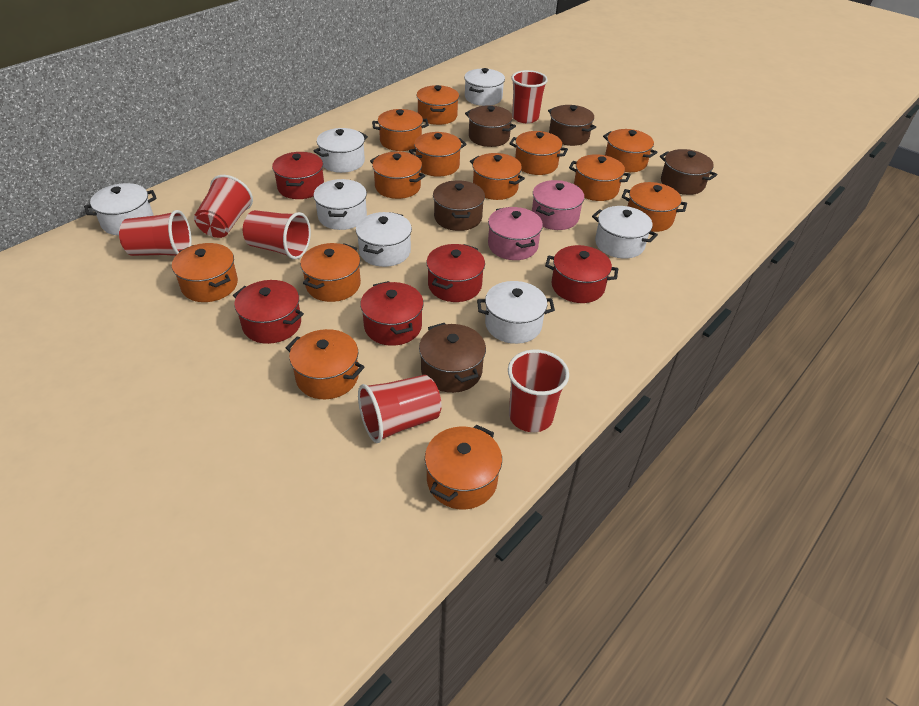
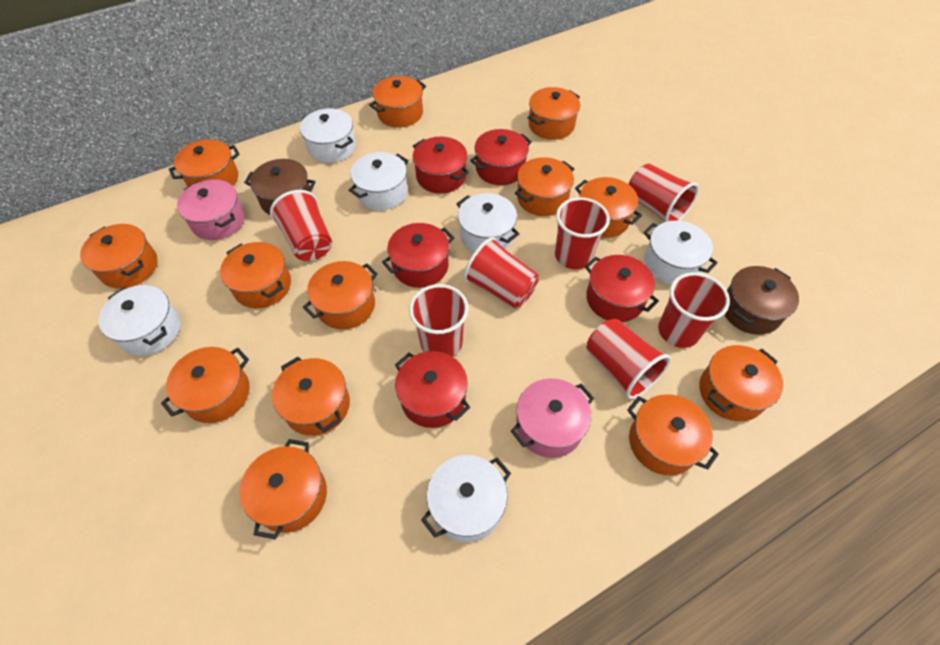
brown pot: [419,323,486,393] [433,180,485,231] [465,105,516,147] [548,105,596,146] [660,149,717,195] = 5 -> [244,159,316,215] [724,266,799,335] = 2
red cup: [119,210,192,256] [194,175,253,238] [243,210,311,259] [358,375,442,443] [508,349,569,432] [511,70,548,123] = 6 -> [270,190,332,261] [409,284,469,357] [464,237,539,308] [555,197,610,269] [586,319,671,399] [629,164,699,222] [658,272,730,348] = 7
white pot: [84,183,157,235] [313,128,368,173] [313,179,367,230] [356,212,412,267] [464,68,505,106] [477,281,555,344] [592,206,658,259] = 7 -> [99,285,181,356] [300,108,356,163] [349,152,409,210] [421,455,511,542] [456,193,519,252] [643,220,718,284] = 6

